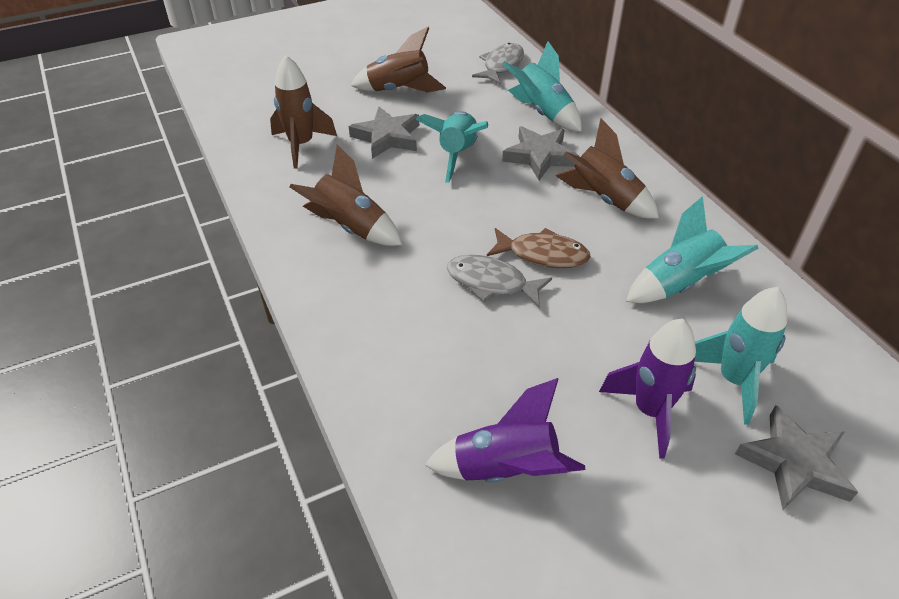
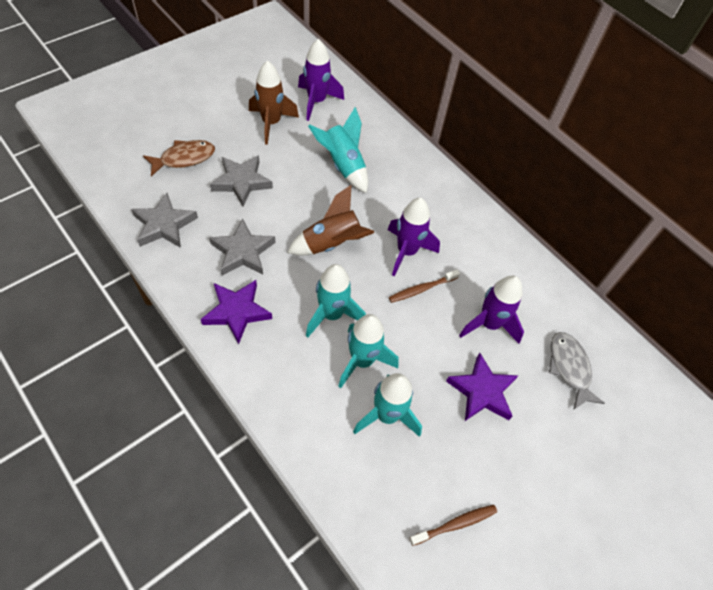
brown rocket: [270,55,337,169] [290,145,402,246] [351,27,446,93] [556,118,659,219] = 4 -> [249,60,299,145] [287,185,374,256] = 2
brown toothbrush: none = 0 -> [389,269,460,303] [409,505,497,546] = 2
grey fish: [447,255,552,308] [472,43,524,84] = 2 -> [549,332,605,410] = 1
purple rocket: [425,378,585,483] [599,319,696,459] = 2 -> [298,39,344,121] [388,198,440,276] [459,276,524,344] = 3
purple star: none = 0 -> [201,280,272,344] [446,353,519,421] = 2

